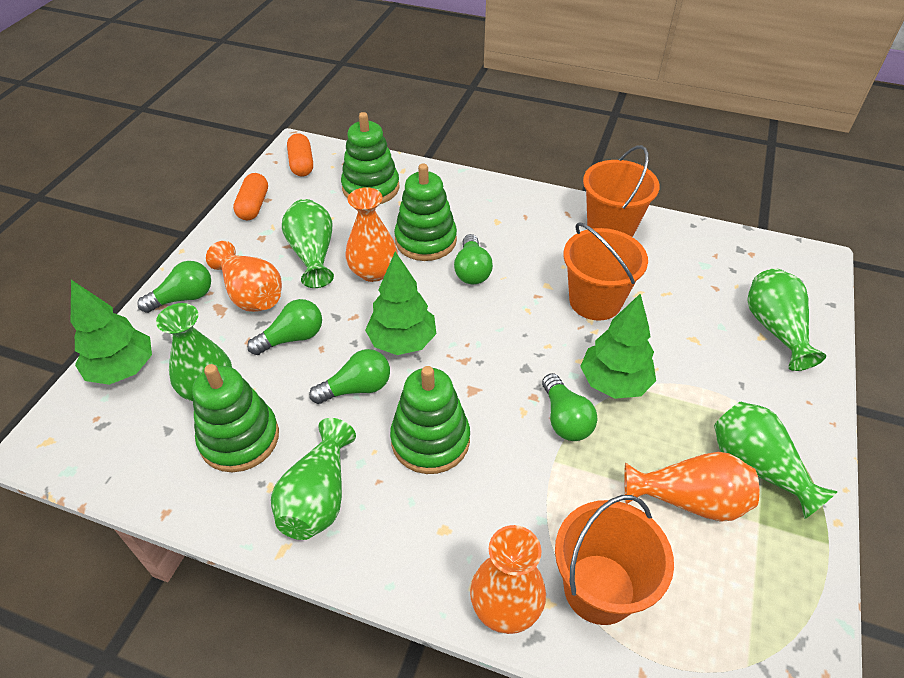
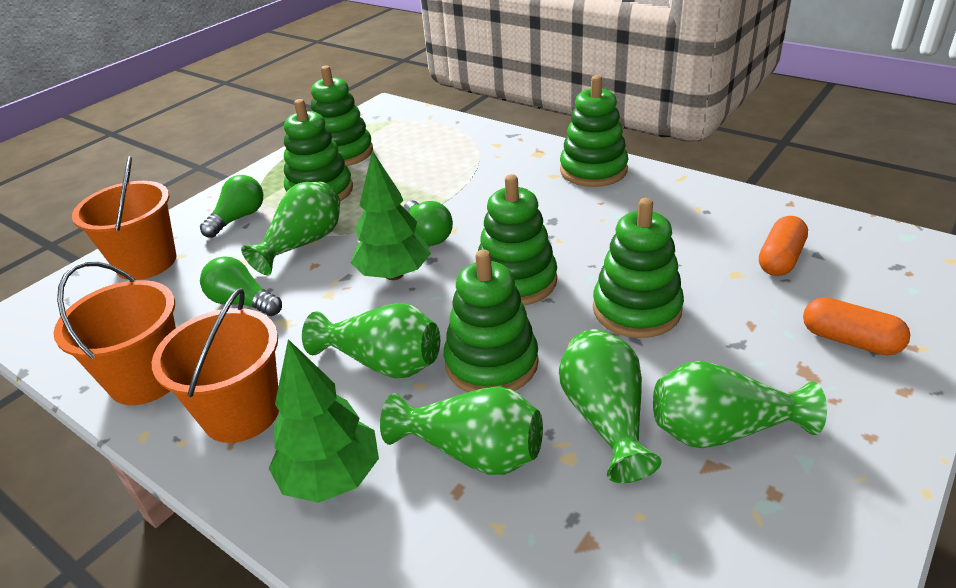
green light bulb: [137,261,211,313] [247,299,322,355] [309,349,390,404] [454,234,493,284] [542,373,597,441] = 5 -> [200,175,263,238] [200,256,282,316] [404,200,453,245] = 3
green stacking toy: [192,364,279,472] [341,112,400,204] [390,366,470,474] [394,163,457,261] = 4 -> [284,99,353,201] [311,66,373,166] [444,250,539,392] [478,174,557,305] [560,75,628,187] [593,198,684,338] = 6
green tree: [71,280,152,385] [365,251,436,355] [580,294,656,399] = 3 -> [269,339,379,503] [351,151,431,280] = 2
orange vase: [206,241,282,312] [345,187,397,282] [470,525,546,634] [624,452,759,522] = 4 -> none = 0

